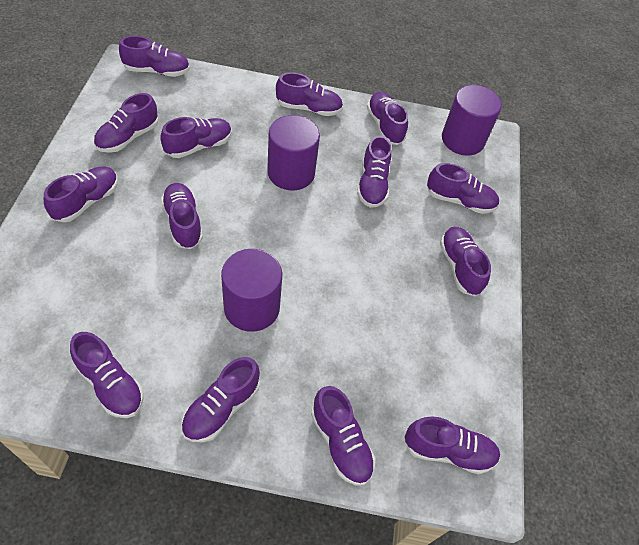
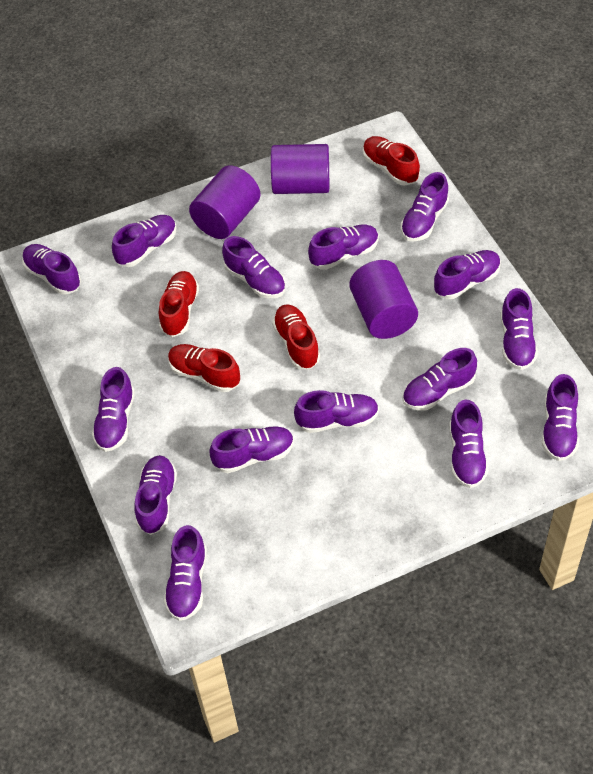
purple shoe: [44,166,118,222] [70,332,144,418] [94,93,158,153] [119,36,190,77] [160,117,232,158] [161,183,203,249] [181,357,260,443] [276,73,343,116] [311,386,375,485] [357,135,392,208] [367,92,408,145] [404,416,500,474] [427,163,499,214] [440,227,491,296] = 14 -> [22,244,81,295] [92,367,135,452] [112,215,176,267] [134,455,177,535] [164,525,207,621] [209,426,294,473] [222,236,286,298] [294,390,379,433] [308,225,379,270] [401,172,449,242] [402,348,477,410] [434,250,501,299] [449,399,488,488] [500,288,538,370] [542,374,579,461] = 15
red shoe: none = 0 -> [159,271,199,337] [168,344,240,392] [272,304,320,370] [363,136,420,186] = 4

